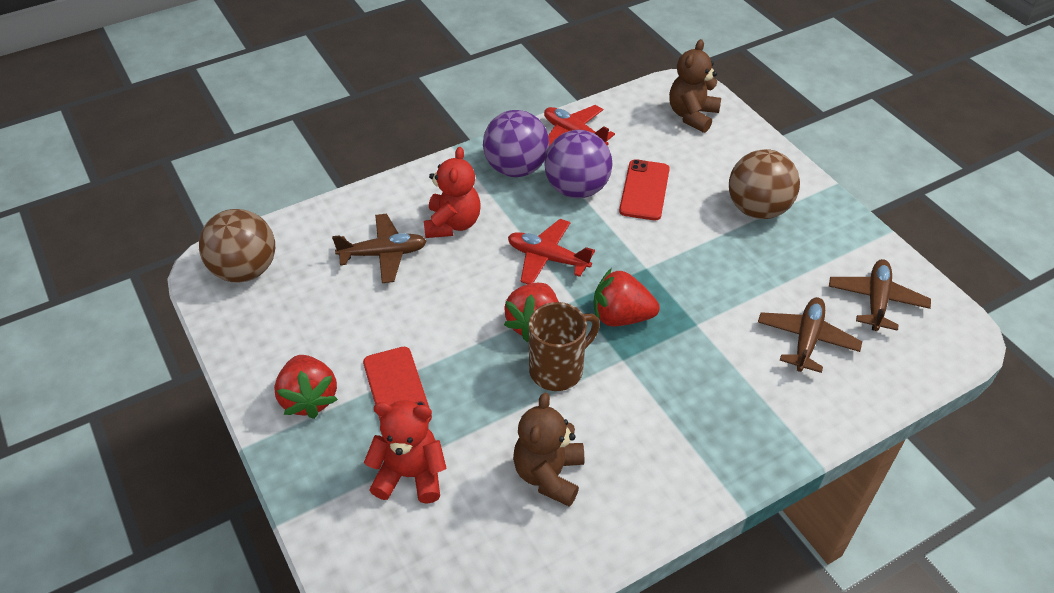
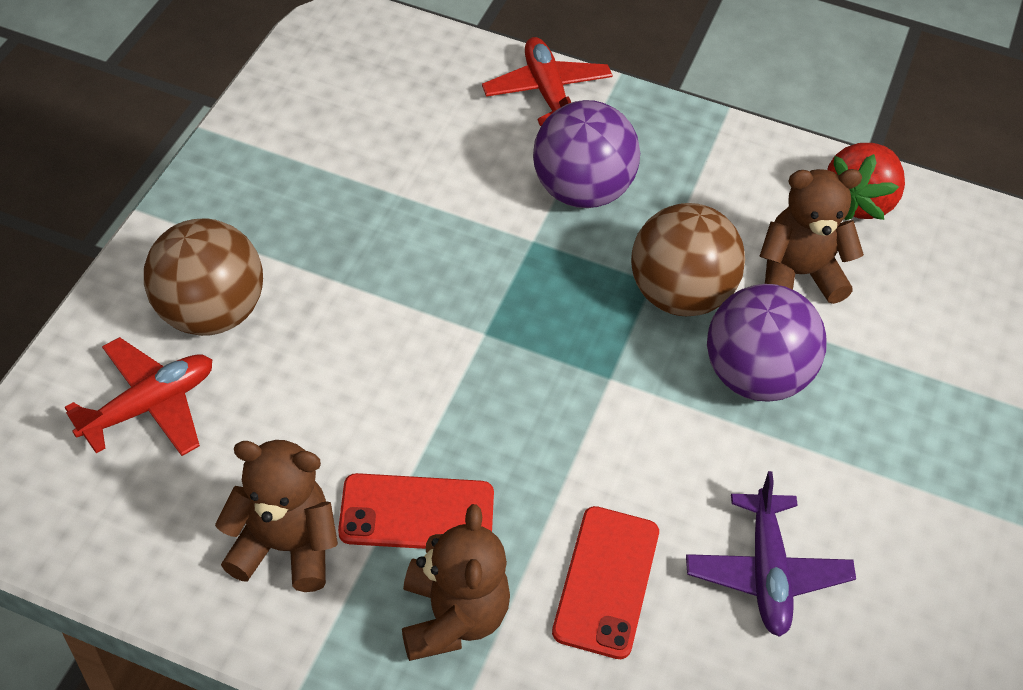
brown mug: [529,302,600,391] = 1 -> none = 0
brown plane: [332,214,427,283] [758,297,862,373] [829,259,931,331] = 3 -> none = 0
brown teddy bear: [513,392,584,507] [669,39,721,133] = 2 -> [215,440,338,592] [402,504,510,661] [759,169,864,304] = 3
purple plane: none = 0 -> [686,471,856,637] = 1
red strawberry: [274,355,338,419] [504,283,559,342] [594,268,660,326] = 3 -> [827,143,905,220] = 1
red teddy bear: [364,400,446,504] [424,147,481,238] = 2 -> none = 0

